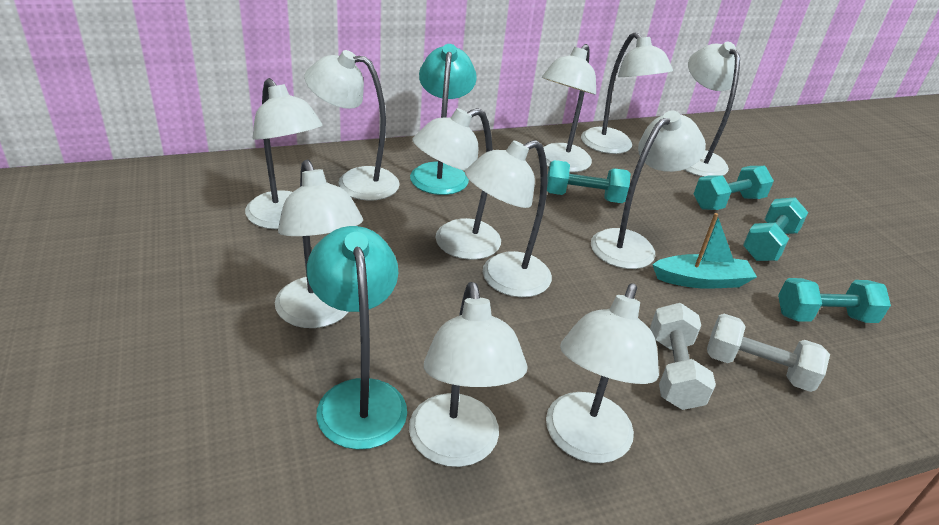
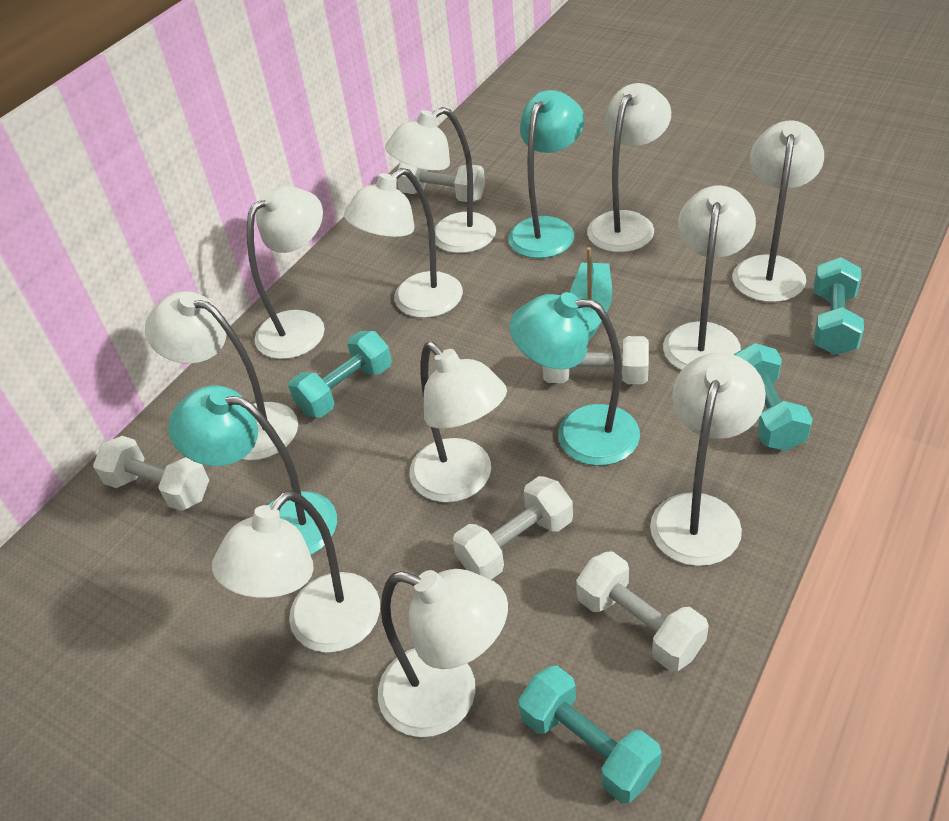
turquoise lamp: [307,226,407,450] [410,44,477,195] = 2 -> [168,385,337,555] [508,90,584,258] [510,292,640,466] = 3
white dumbbell: [650,303,716,410] [707,314,830,392] = 2 -> [93,436,209,511] [397,162,485,202] [453,476,573,580] [543,336,649,384] [576,551,709,671] = 5

